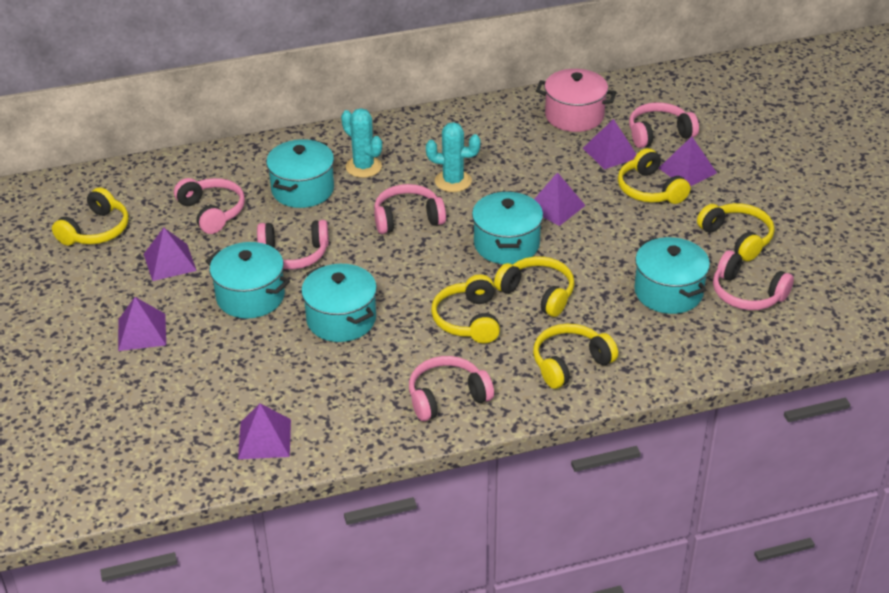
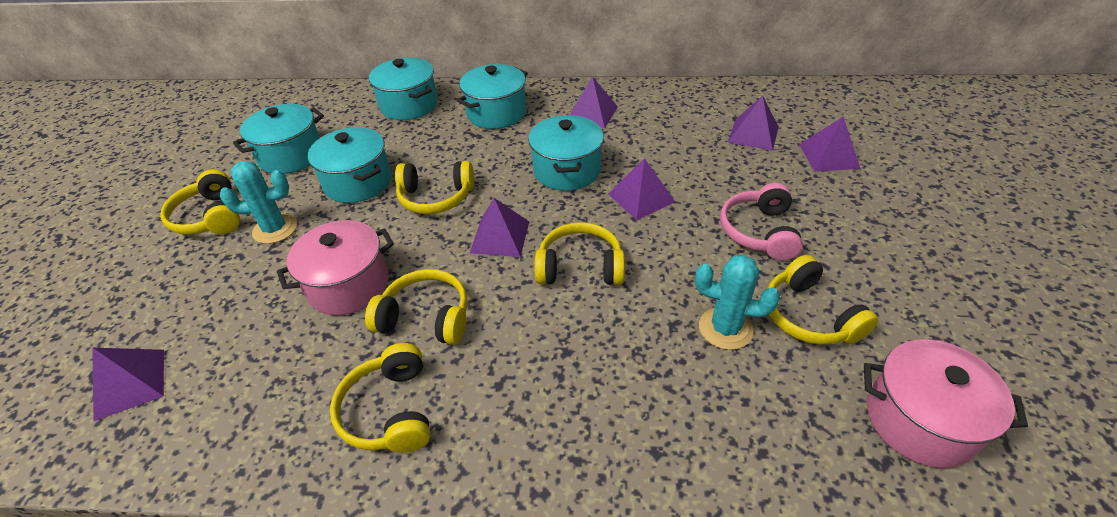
pink headphones: [174,178,245,234] [257,220,329,269] [374,184,446,234] [409,356,494,422] [629,102,699,148] [713,250,794,310] = 6 -> [720,183,803,261] = 1
pink pot: [536,69,616,132] = 1 -> [277,220,394,315] [864,340,1028,468] = 2

